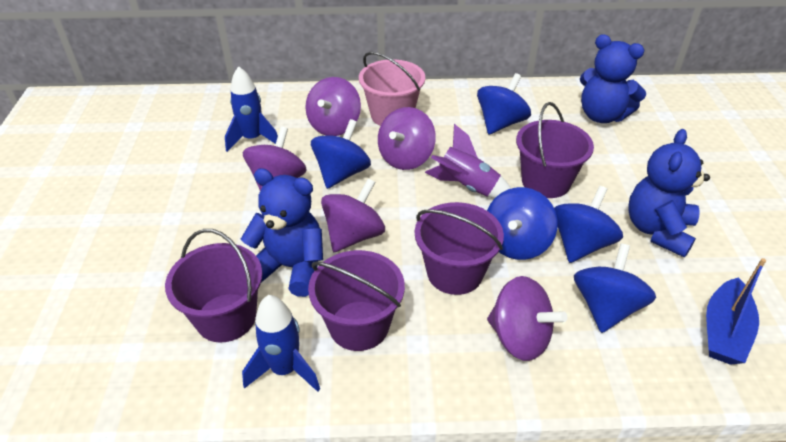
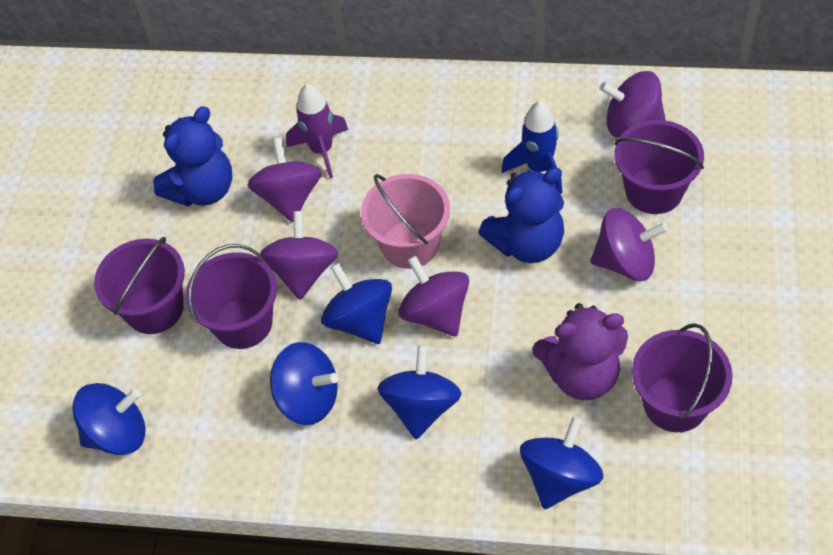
blue boat: [706,258,766,365] = 1 -> none = 0
blue rocket: [225,66,278,152] [242,295,320,392] = 2 -> [501,101,563,194] = 1
blue teddy bear: [241,168,323,297] [580,34,646,123] [628,129,710,258] = 3 -> [153,106,232,206] [478,167,564,263] = 2
purple teddy bear: none = 0 -> [532,303,628,400] = 1

